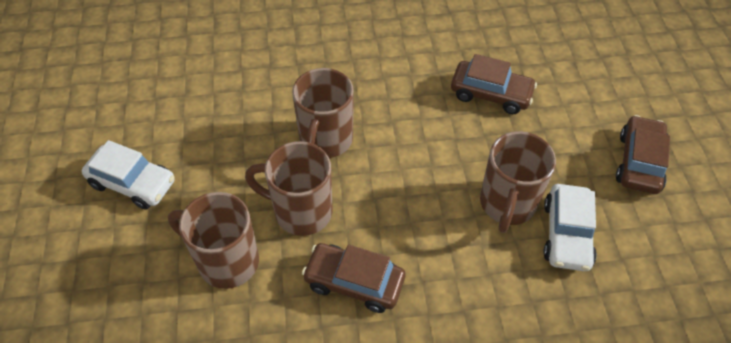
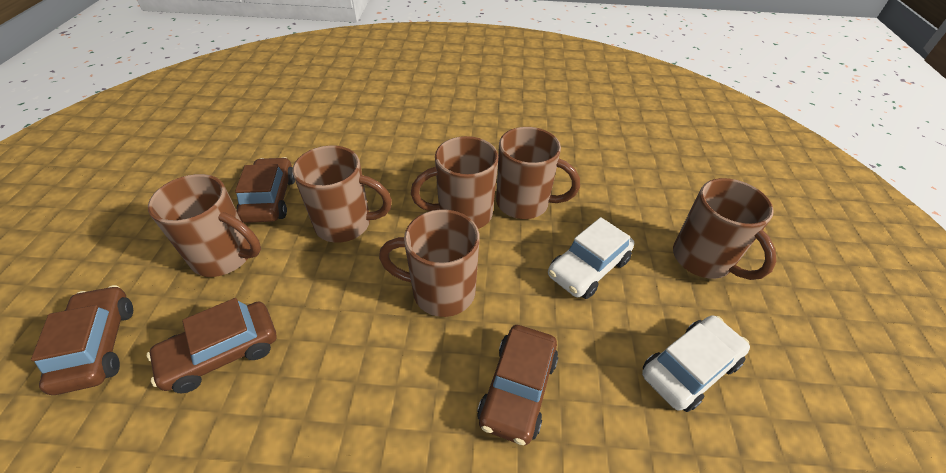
brown car: [302,243,405,313] [451,54,537,114] [616,115,670,194] = 3 -> [31,285,133,395] [147,298,276,393] [235,157,295,223] [477,325,558,445] = 4
brown mug: [168,192,259,289] [245,141,333,236] [292,68,354,158] [480,131,556,233] = 4 -> [148,174,261,277] [292,146,392,243] [379,209,480,317] [411,136,498,229] [496,127,580,219] [673,178,776,280] = 6

